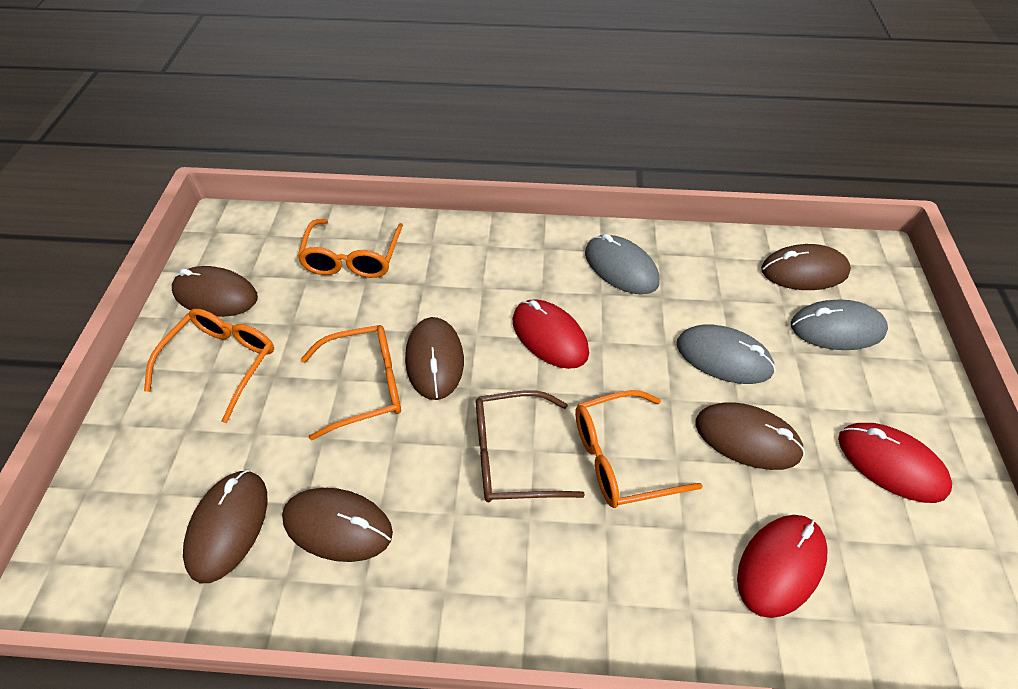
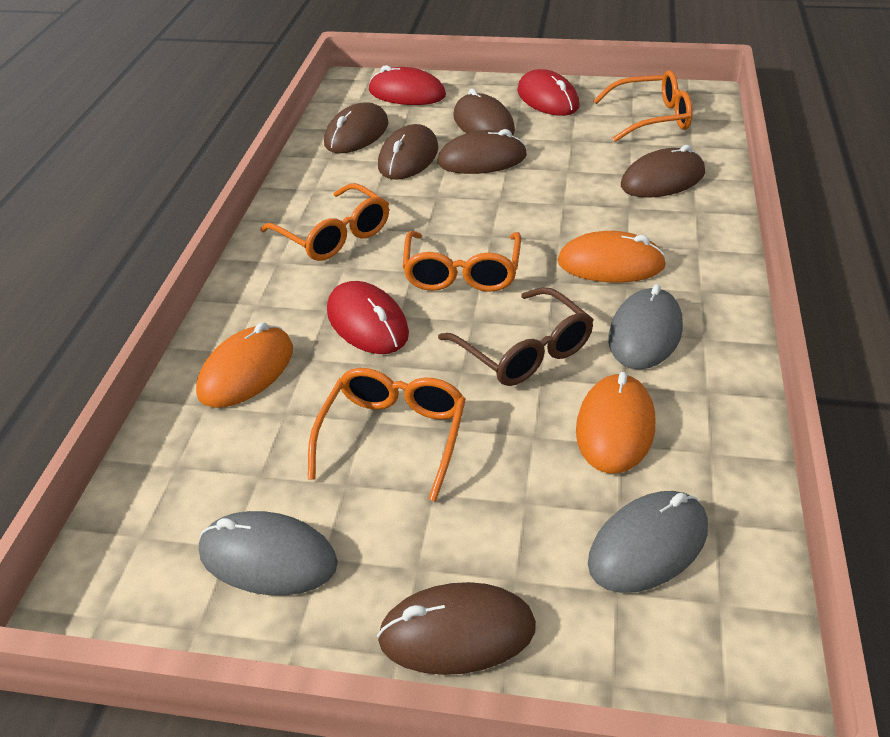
orange mouse: none = 0 -> [196,322,293,408] [558,231,667,283] [576,372,655,473] = 3

